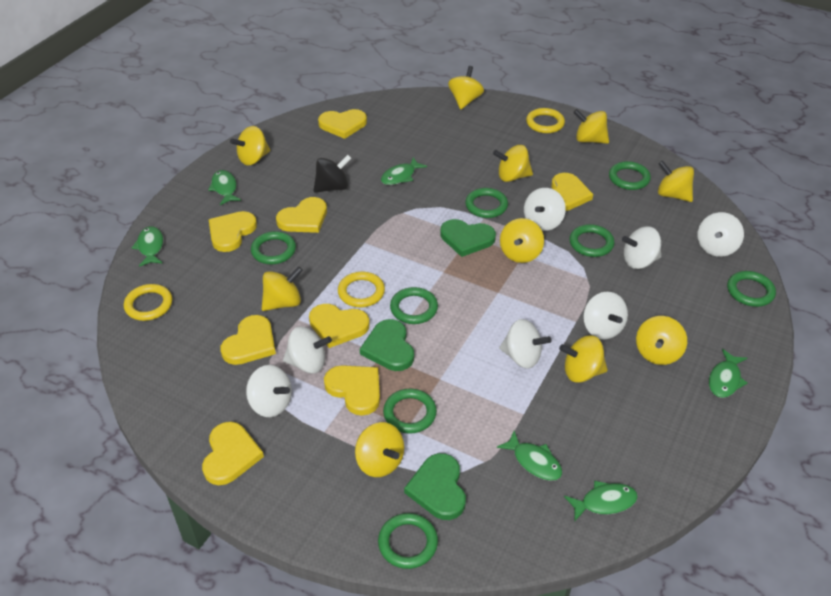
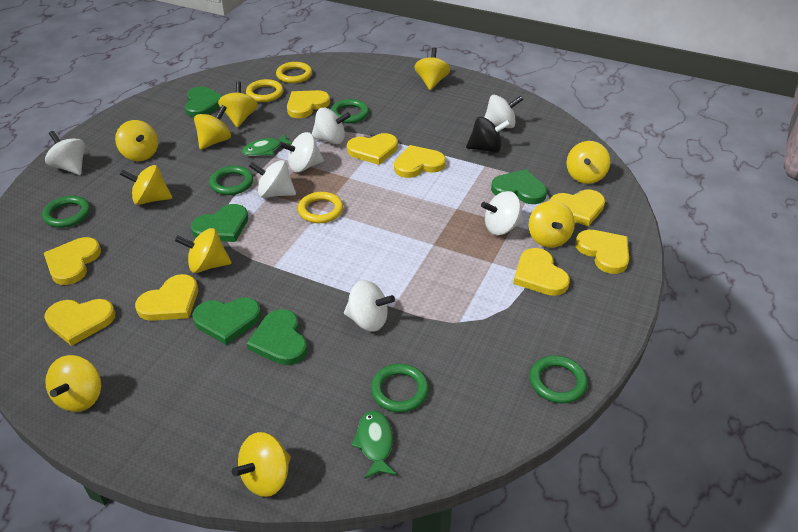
green fish: [132,226,163,267] [208,170,241,205] [381,157,427,185] [497,431,562,481] [564,481,638,521] [709,349,747,398] = 6 -> [242,133,292,156] [351,410,397,479] = 2
green heart: [360,319,414,371] [404,453,466,520] [440,219,496,257] = 3 -> [185,86,222,117] [191,204,248,242] [192,297,261,345] [247,309,307,365] [491,169,547,204] = 5
green ring: [251,231,296,264] [378,513,438,569] [383,389,437,434] [390,287,438,324] [465,188,508,218] [570,224,615,257] [609,161,651,190] [727,271,776,307] = 8 -> [42,196,90,228] [209,166,253,195] [330,99,369,123] [371,364,429,413] [530,355,588,403] = 5
yellow heart: [202,422,264,485] [209,211,257,252] [220,315,276,365] [276,197,327,233] [309,304,370,348] [318,109,367,139] [324,365,380,416] [552,173,593,211] = 8 -> [44,237,101,285] [44,299,115,346] [135,274,198,321] [287,90,330,118] [347,133,398,165] [394,145,446,178] [514,248,570,296] [550,190,605,226] [575,230,629,274] = 9

